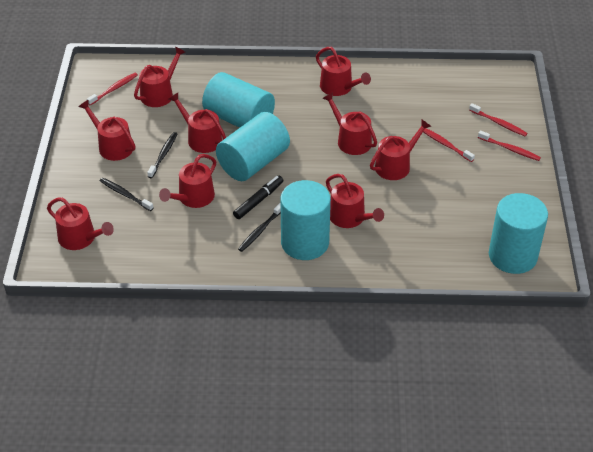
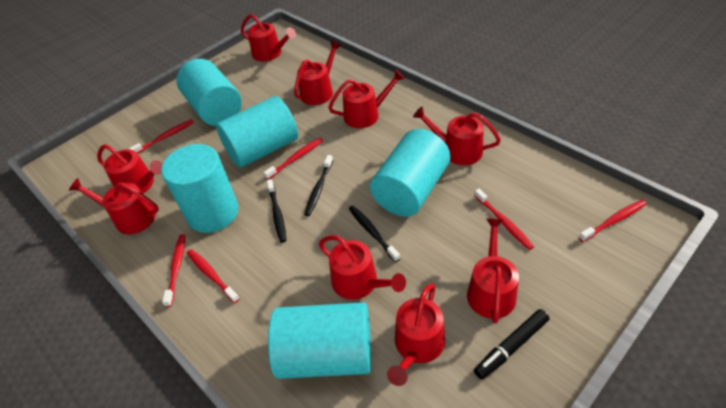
red toothbrush: [87,73,138,105] [423,128,475,162] [469,103,528,136] [478,130,541,161] = 4 -> [129,120,194,154] [162,234,186,307] [187,249,240,303] [263,138,323,180] [474,189,534,250] [578,200,647,242] = 6
turquoise cylinder: [202,72,275,128] [216,112,290,181] [280,180,331,260] [489,193,548,274] = 4 -> [161,144,238,233] [177,59,242,126] [216,96,298,168] [268,302,371,379] [370,129,450,217] = 5

